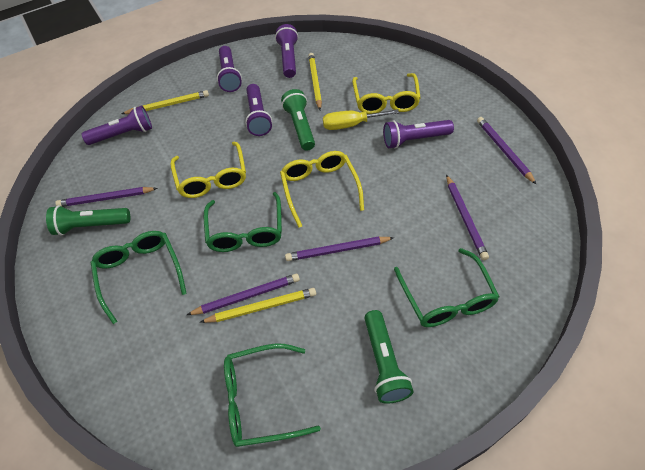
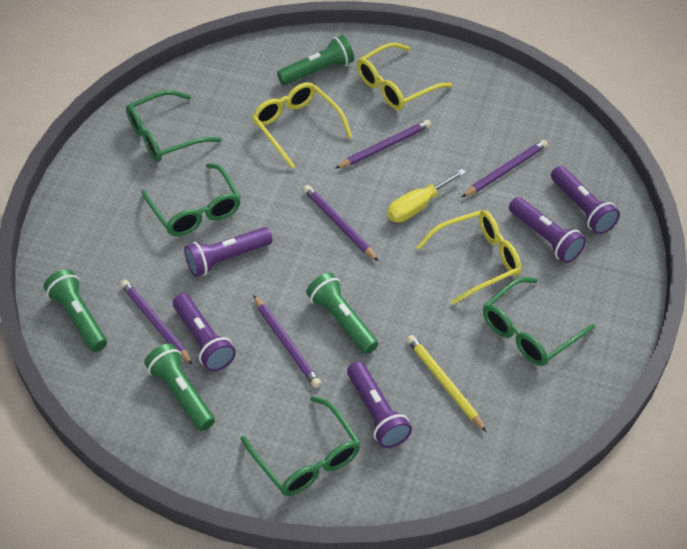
green flashlight: [46,205,130,235] [281,89,315,151] [364,310,413,404] = 3 -> [44,269,107,352] [144,343,215,431] [277,35,354,85] [306,273,378,354] = 4
yellow pencil: [122,90,209,114] [201,288,316,323] [308,53,322,110] = 3 -> [407,335,487,432] = 1

